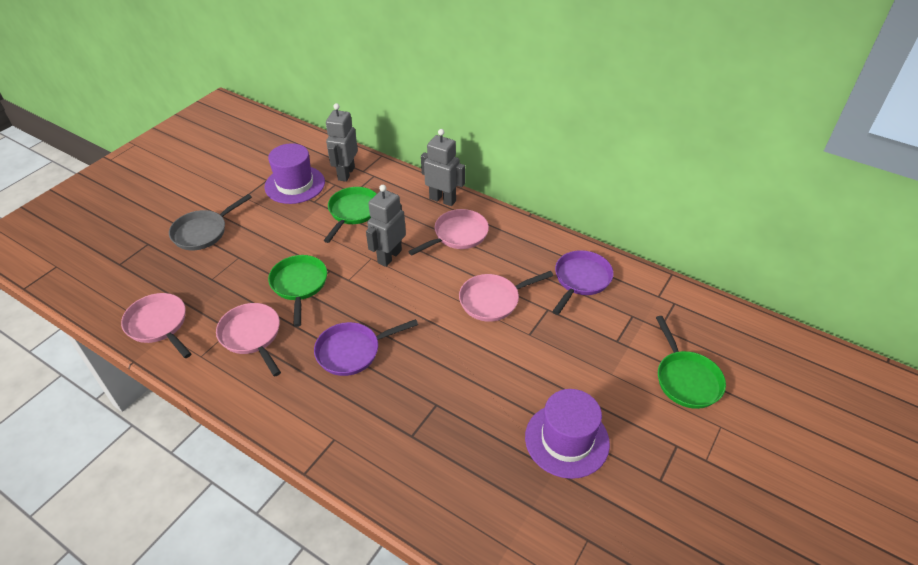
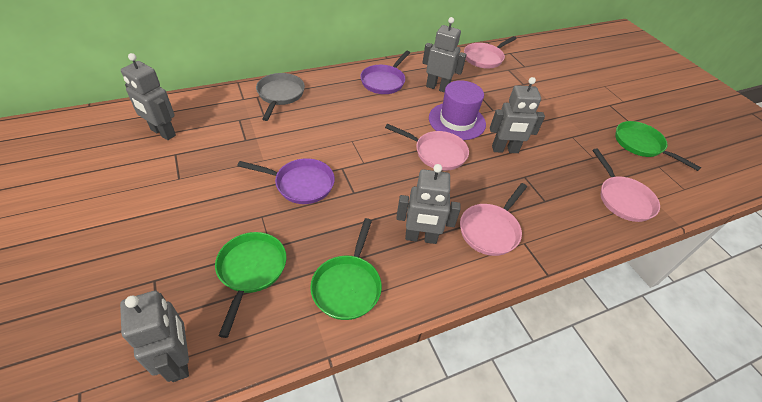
grey robot: [326,103,358,182] [366,185,406,267] [421,129,465,206] = 3 -> [120,291,189,382] [121,53,176,140] [396,164,461,244] [422,17,467,93] [490,77,545,153] = 5
purple hat: [264,143,325,204] [525,389,610,479] = 2 -> [429,80,486,140] = 1

